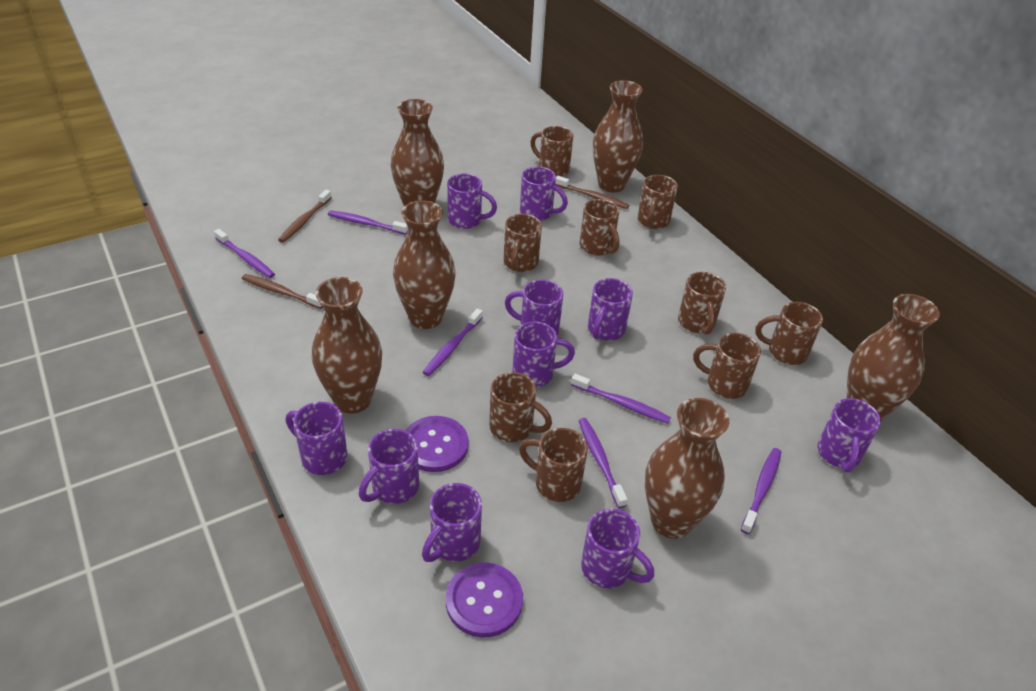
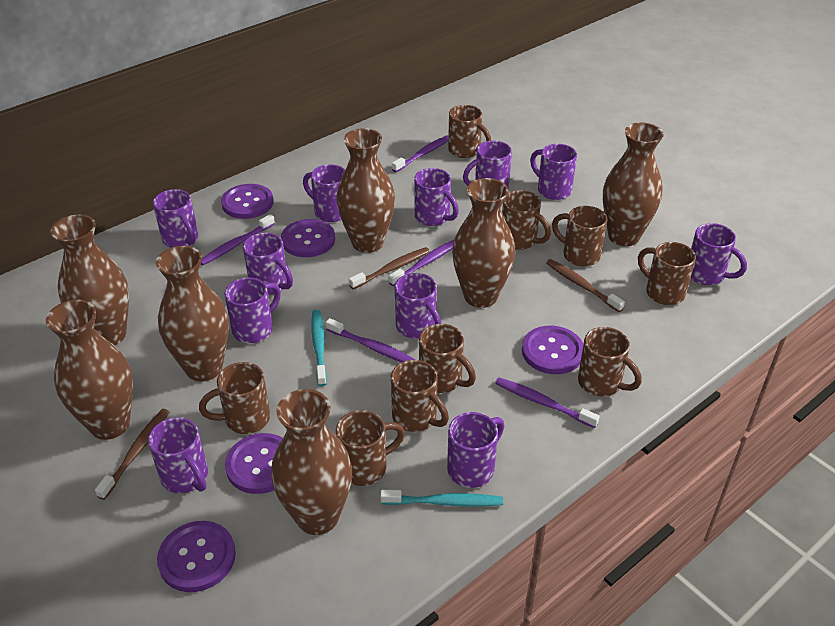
brown vase: [312,277,382,414] [391,99,444,206] [393,200,456,329] [593,80,643,192] [645,398,729,539] [847,294,940,421] = 6 -> [46,300,133,440] [51,215,129,345] [156,246,229,382] [271,389,352,535] [336,128,395,253] [452,178,515,308] [603,122,664,246] = 7
purple button: [406,416,469,472] [446,563,523,638] = 2 -> [157,521,236,592] [221,184,274,219] [225,433,283,494] [281,219,335,257] [522,326,583,374] = 5
purple mug: [285,402,348,475] [359,429,419,504] [422,483,482,562] [447,173,497,229] [505,280,563,335] [512,321,575,388] [520,167,568,221] [581,509,654,588] [588,278,633,341] [817,398,881,472] = 10 -> [148,417,208,493] [153,189,199,248] [224,278,281,343] [243,233,293,295] [303,164,345,222] [395,273,441,338] [414,168,459,226] [447,412,504,488] [463,141,512,189] [530,144,577,200] [691,223,747,285] = 11
purple toothbrush: [214,229,275,278] [328,210,408,235] [422,309,483,376] [571,374,671,424] [579,418,628,508] [741,448,781,534] = 6 -> [201,214,275,265] [326,318,416,363] [388,239,455,286] [392,135,449,172] [495,378,600,428] = 5
turquoise toothbrush: none = 0 -> [311,310,327,386] [380,490,503,507] = 2

